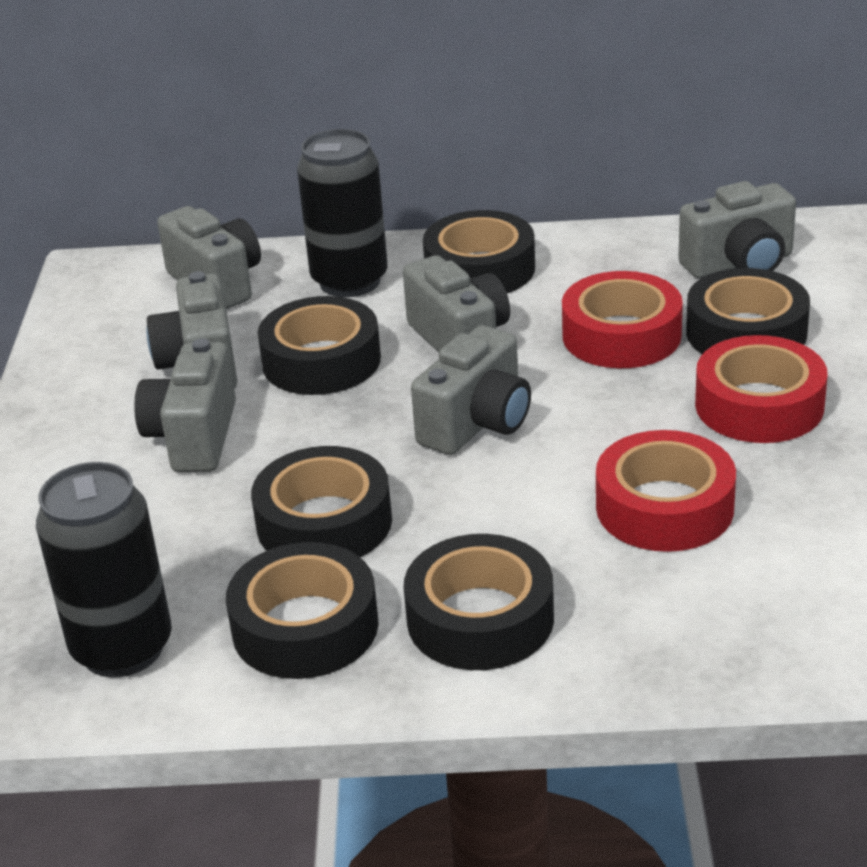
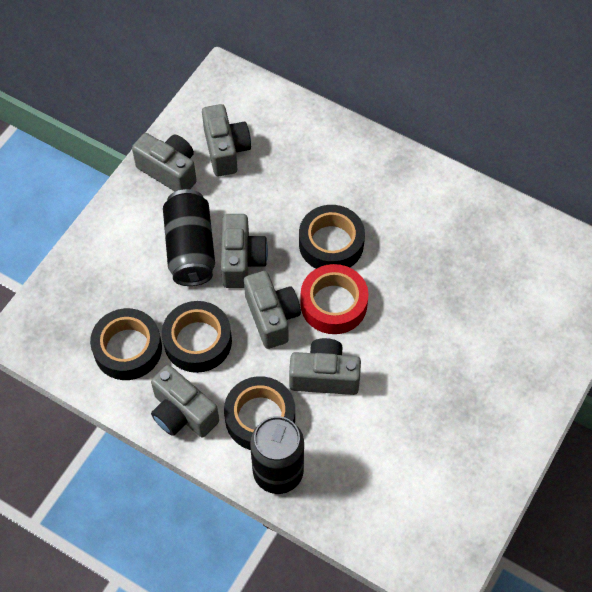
black tape: [226,542,379,679] [251,446,392,557] [258,296,381,395] [404,534,554,670] [423,210,535,293] [686,268,810,354] = 6 -> [90,308,162,380] [162,301,232,373] [224,376,295,450] [299,205,365,269] = 4
red tape: [562,271,683,368] [596,430,736,552] [695,335,827,443] = 3 -> [300,264,369,334] = 1

